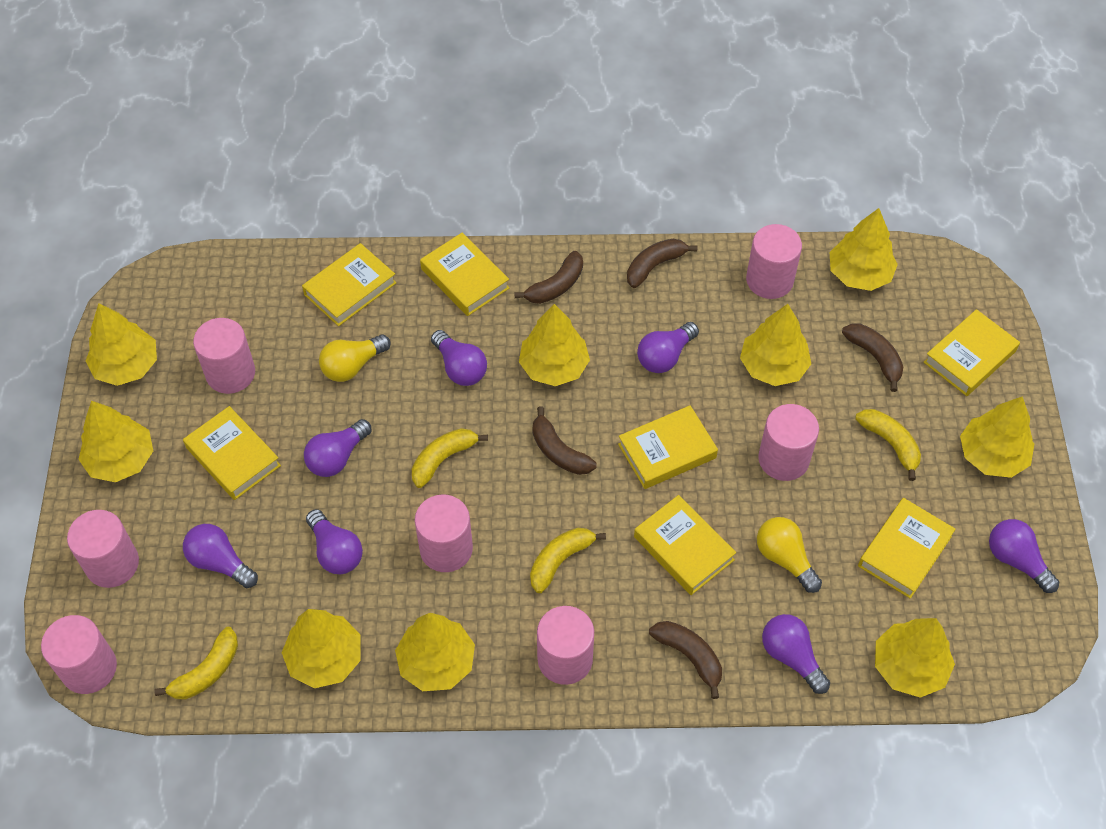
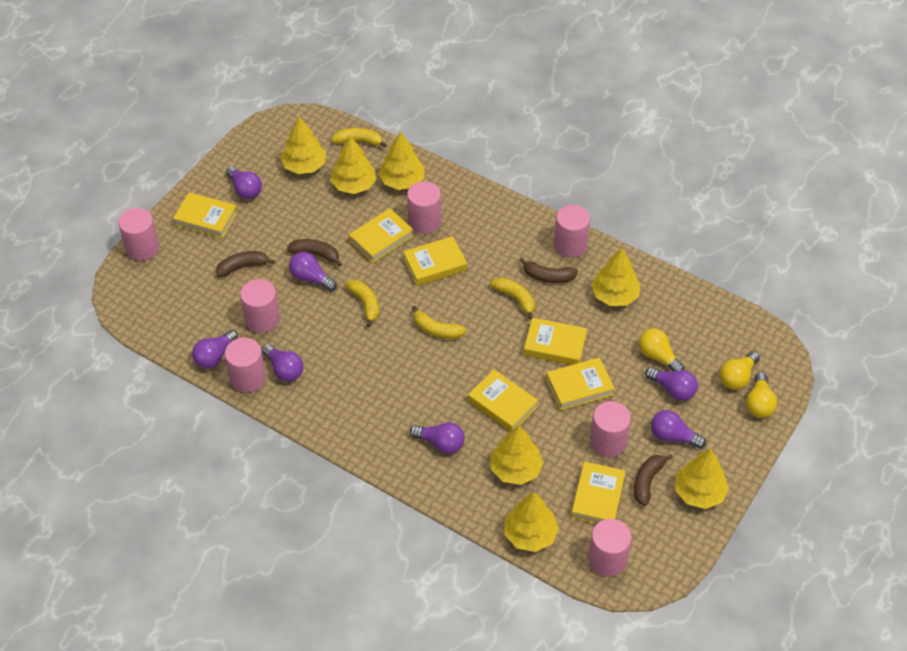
brown banana: [514,251,583,304] [532,406,597,475] [627,239,697,288] [649,621,722,699] [842,323,903,392] = 5 -> [216,251,275,277] [287,239,342,267] [519,258,578,283] [634,454,673,506] = 4
yellow light bulb: [319,334,391,382] [757,517,822,593] = 2 -> [639,328,685,371] [720,351,760,390] [746,372,777,418] = 3
yellow tree: [78,401,153,482] [86,303,157,386] [282,609,361,688] [395,613,475,691] [519,304,590,386] [740,304,811,386] [830,208,898,291] [875,618,955,698] [960,396,1034,478] = 9 -> [281,117,326,174] [330,136,377,194] [379,131,425,190] [491,425,544,485] [504,492,559,552] [591,248,640,306] [675,449,729,509] = 7

